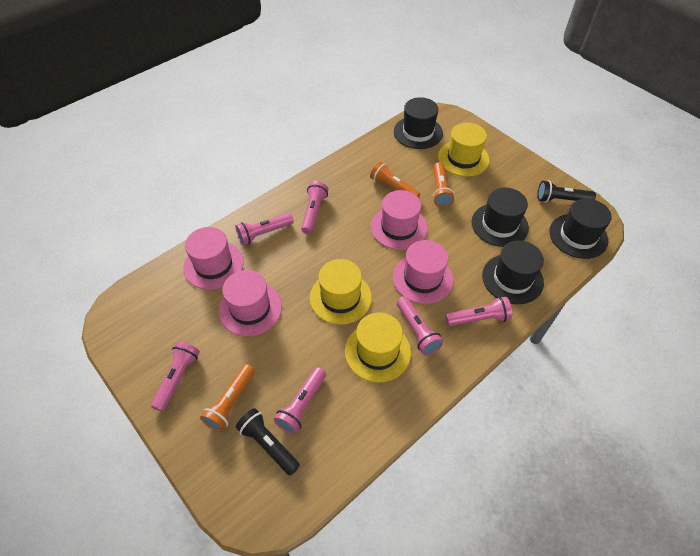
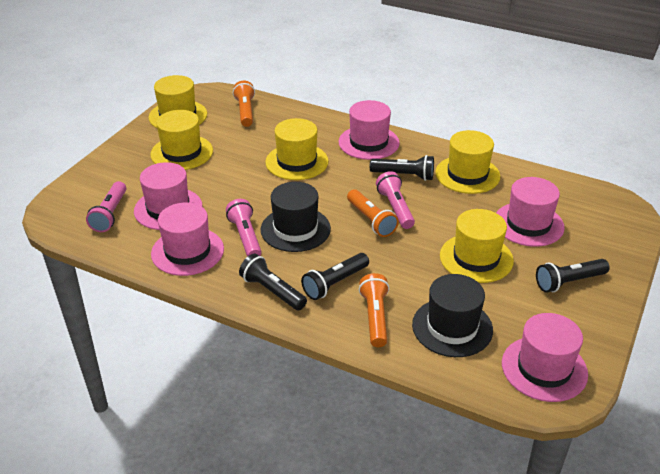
black flashlight: [236,408,300,476] [537,181,596,202] = 2 -> [239,254,307,311] [301,253,369,300] [370,155,434,181] [536,259,610,293] = 4
black hat: [394,97,443,149] [472,187,529,247] [482,241,544,304] [549,199,612,259] = 4 -> [261,182,331,252] [412,274,493,357] = 2
pink flashlight: [151,341,200,412] [236,213,294,245] [274,367,326,434] [301,181,328,234] [397,296,443,355] [445,297,512,326] = 6 -> [86,181,126,232] [226,199,262,257] [376,171,415,229] = 3
pink hat: [183,227,244,290] [219,270,282,336] [371,190,428,250] [393,240,453,304] = 4 -> [134,162,202,230] [151,203,224,276] [339,100,400,160] [496,177,565,247] [502,313,588,402] = 5
yellow hat: [310,259,372,325] [345,313,411,382] [438,123,490,177] = 3 -> [149,75,207,128] [150,110,213,170] [265,118,329,180] [435,130,500,194] [440,209,514,283] = 5

